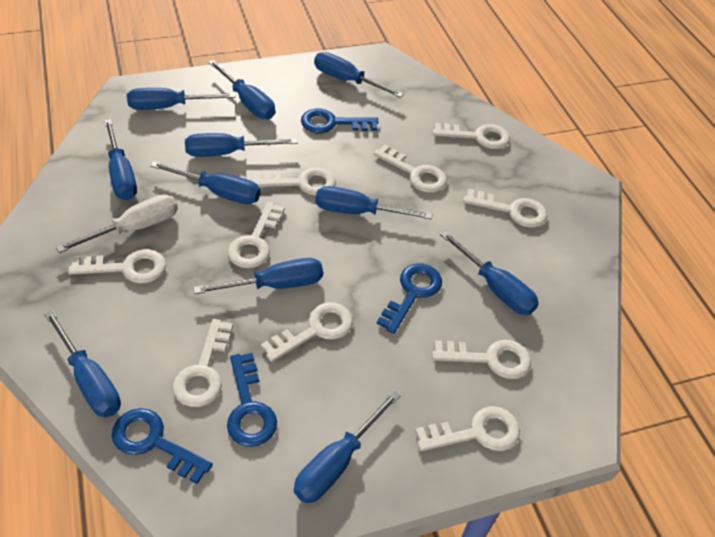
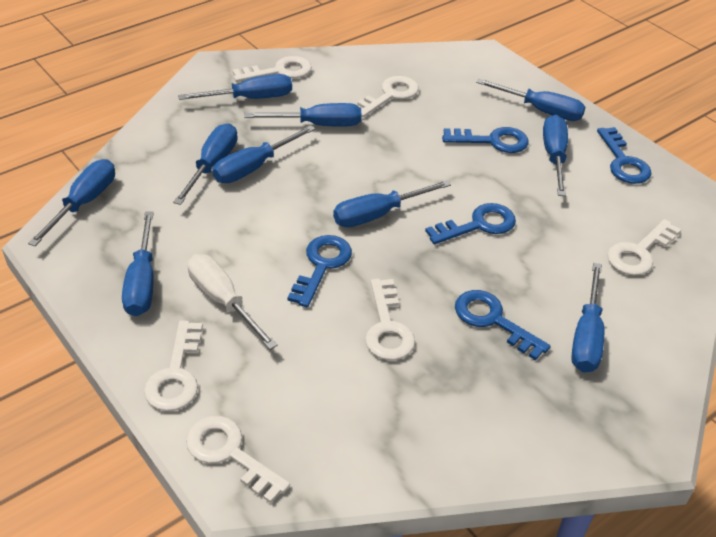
blue key: [112,408,213,484] [227,353,277,447] [301,109,378,133] [377,264,442,334] = 4 -> [287,235,352,307] [425,203,516,244] [442,127,529,153] [455,290,551,360] [597,127,652,184] = 5
blue screwdriver: [44,310,121,417] [104,119,137,200] [127,88,236,110] [150,161,261,204] [185,133,297,157] [193,258,323,294] [208,60,275,119] [294,391,400,503] [314,52,404,98] [315,186,433,219] [440,231,539,315] = 11 -> [28,159,115,246] [122,211,154,316] [173,123,238,205] [178,74,292,100] [213,125,315,183] [244,103,361,127] [333,180,451,227] [476,79,586,121] [543,115,568,196] [571,263,604,373] = 10
white key: [68,249,166,284] [173,319,233,407] [228,202,285,268] [252,167,336,196] [261,302,353,362] [374,144,447,193] [415,406,520,451] [432,340,531,379] [433,123,510,149] [463,189,547,228] = 10 -> [144,321,203,411] [186,416,290,503] [232,56,312,82] [355,76,419,117] [365,279,415,360] [607,219,681,276] = 6

